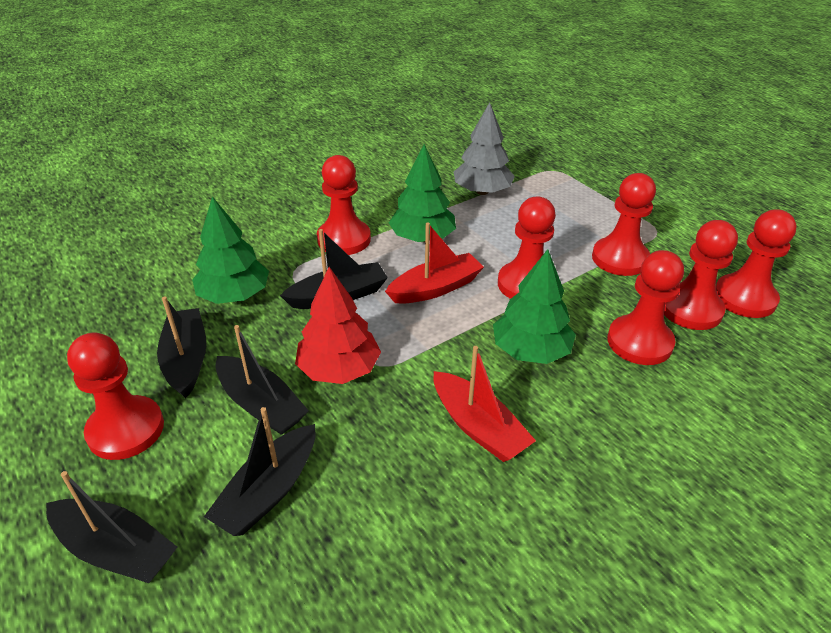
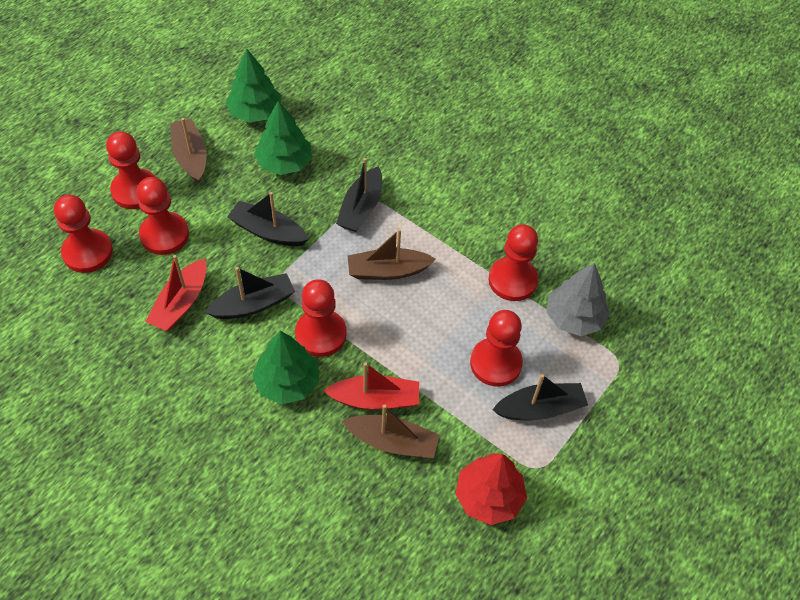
black boat: [46,471,177,583] [157,296,207,398] [204,407,315,536] [215,325,309,435] [280,229,388,309] = 5 -> [205,267,295,319] [227,192,309,246] [336,158,382,232] [492,374,588,420] = 4
brown boat: none = 0 -> [170,118,207,183] [342,404,440,458] [348,229,436,280] = 3
red pawn: [67,333,164,460] [317,155,371,255] [498,196,556,299] [592,173,656,276] [607,250,684,365] [664,220,738,330] [716,210,797,318] = 7 -> [54,195,113,273] [106,131,156,209] [136,177,189,255] [295,279,346,357] [470,310,523,387] [489,225,538,301] = 6

